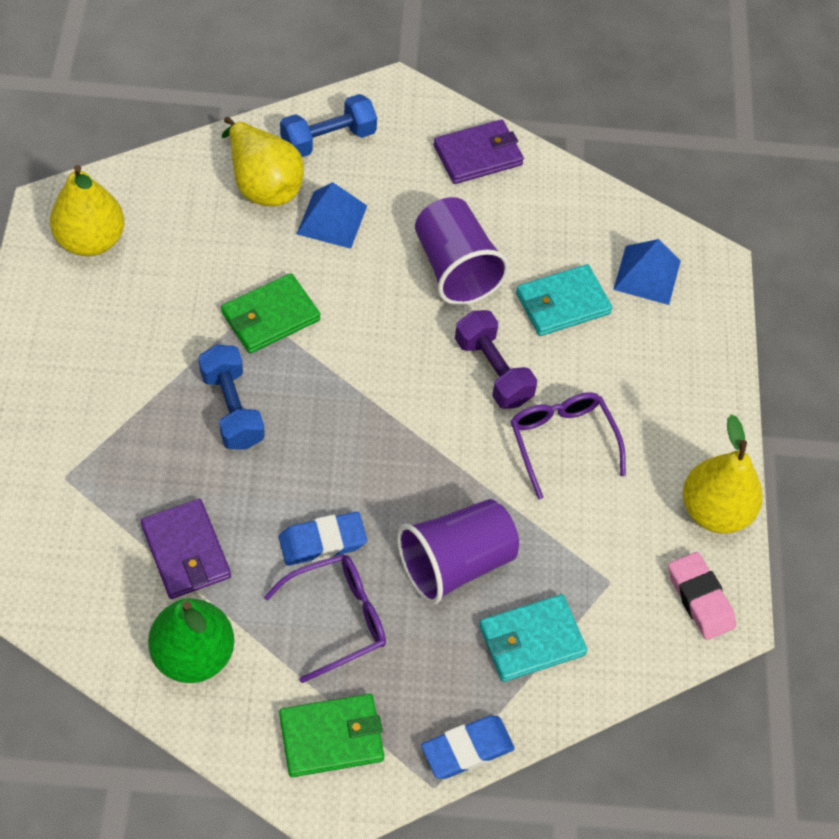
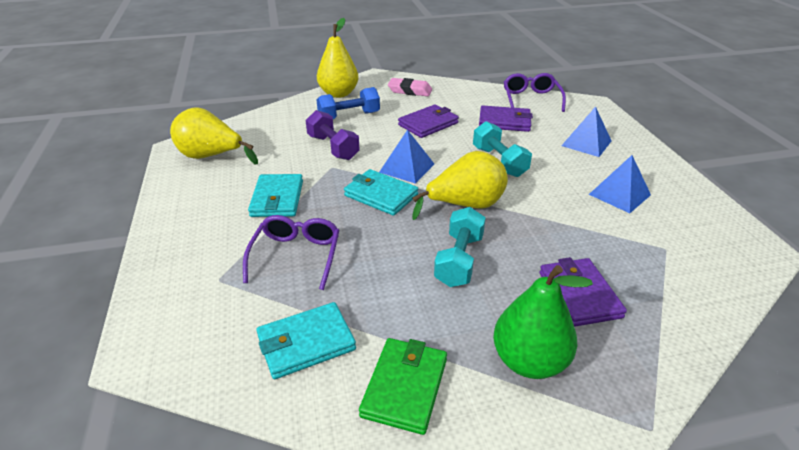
blue dumbbell: [198,345,265,450] [280,94,377,157] = 2 -> [316,87,380,119] = 1
blue eraser: [279,512,367,566] [421,716,515,779] = 2 -> none = 0
blue pyramid: [297,182,367,249] [613,239,681,305] = 2 -> [379,130,434,184] [561,106,611,157] [589,155,651,213] = 3
green wallet: [221,273,320,354] [279,694,384,777] = 2 -> [359,338,447,435] = 1
purple cup: [397,499,519,604] [415,197,509,305] = 2 -> none = 0
purple wallet: [141,499,231,599] [433,119,524,184] = 2 -> [398,104,459,138] [479,105,533,132] [540,257,627,327] = 3
turquoise dumbbell: none = 0 -> [434,207,486,287] [473,121,532,177] = 2
turquoise wallet: [479,594,588,682] [516,264,612,336] = 2 -> [248,174,303,217] [256,302,356,379] [344,169,418,216] = 3

